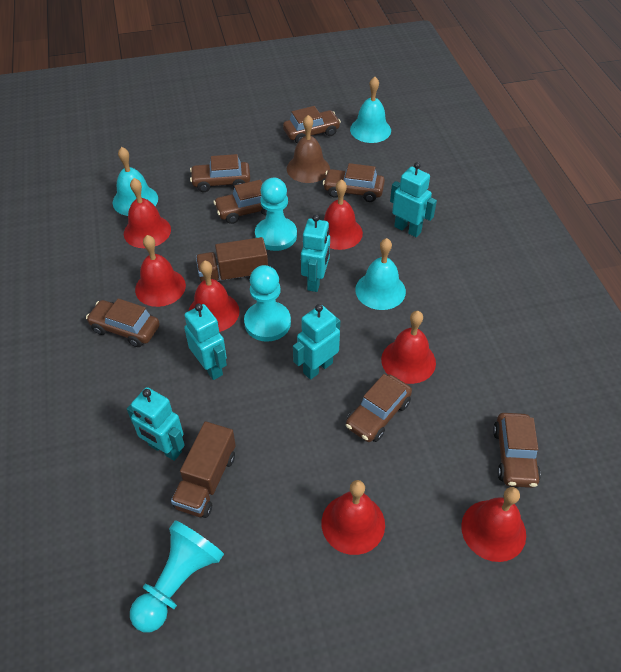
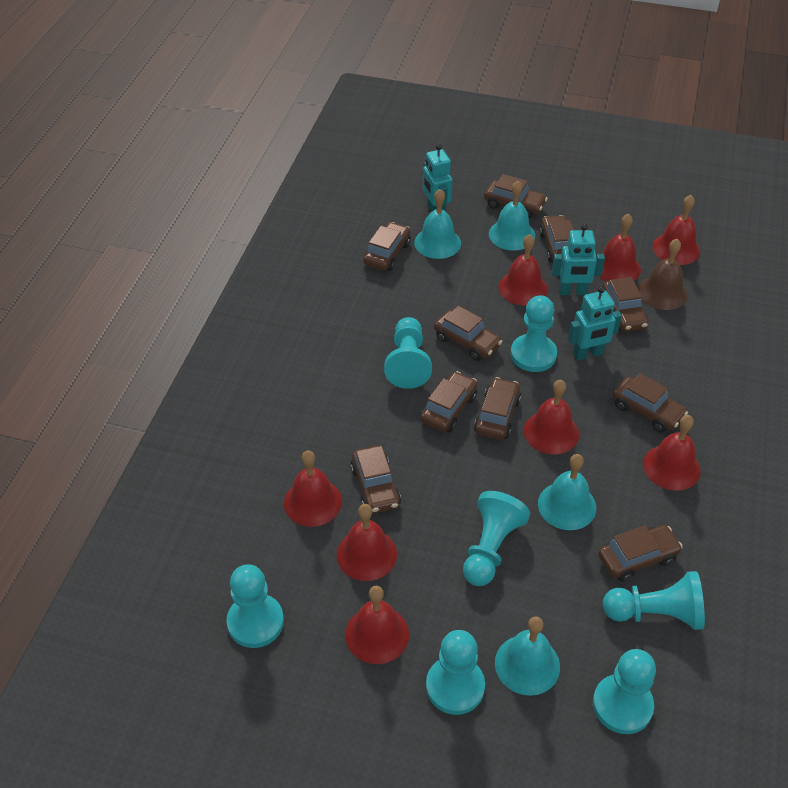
brown car: [86,298,160,347] [190,154,250,192] [213,180,267,224] [283,106,341,144] [323,163,385,202] [346,374,412,442] [493,413,541,488] = 7 -> [351,446,401,514] [363,222,411,271] [421,371,477,432] [434,305,503,361] [474,377,521,440] [484,174,548,218] [539,215,574,262] [598,525,683,582] [603,277,648,332] [613,373,688,433] = 10
brown truck: [171,421,236,518] [196,237,268,282] = 2 -> none = 0
red bell: [124,178,171,248] [135,235,186,307] [188,261,240,332] [321,480,385,555] [324,179,363,250] [381,311,436,384] [461,487,526,562] = 7 -> [284,450,342,527] [337,504,397,581] [345,586,409,664] [499,234,548,306] [524,380,579,454] [598,214,641,281] [643,415,701,490] [653,195,700,265] = 8
turquoise bell: [113,147,158,216] [350,77,391,143] [355,238,406,310] = 3 -> [414,189,461,259] [489,181,535,250] [495,617,560,696] [538,454,596,530] = 4
turquoise pawn: [130,520,224,632] [244,265,291,342] [255,178,297,251] = 3 -> [226,564,284,648] [384,317,432,389] [426,630,485,715] [463,491,530,586] [510,295,557,372] [593,649,656,734] [602,571,705,630] = 7
turquoise robot: [127,387,185,461] [184,304,227,380] [293,304,340,380] [301,215,330,292] [390,162,437,237] = 5 -> [423,144,453,211] [552,224,605,295] [568,286,622,361] = 3

